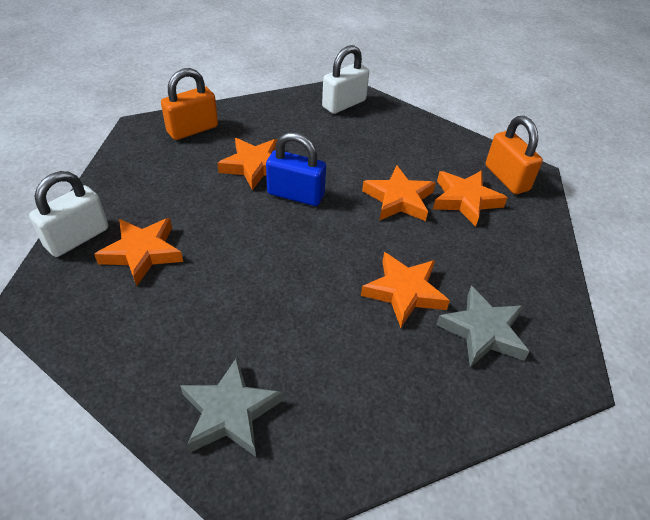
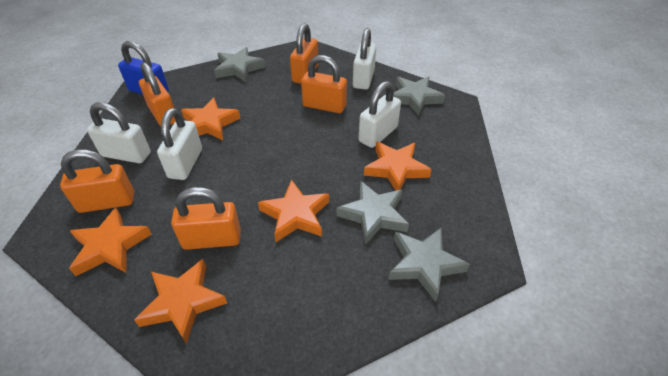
grey star: [180,358,283,457] [436,286,530,367] = 2 -> [214,47,266,82] [337,181,409,245] [388,228,470,302] [393,77,445,116] = 4
orange padlock: [161,68,218,140] [486,116,543,194] = 2 -> [60,149,134,213] [139,62,176,126] [171,187,241,250] [290,23,318,84] [301,55,347,113] = 5
white padlock: [29,171,108,257] [322,45,369,114] = 2 -> [87,102,151,163] [157,108,202,180] [353,28,376,90] [359,81,401,148] = 4

